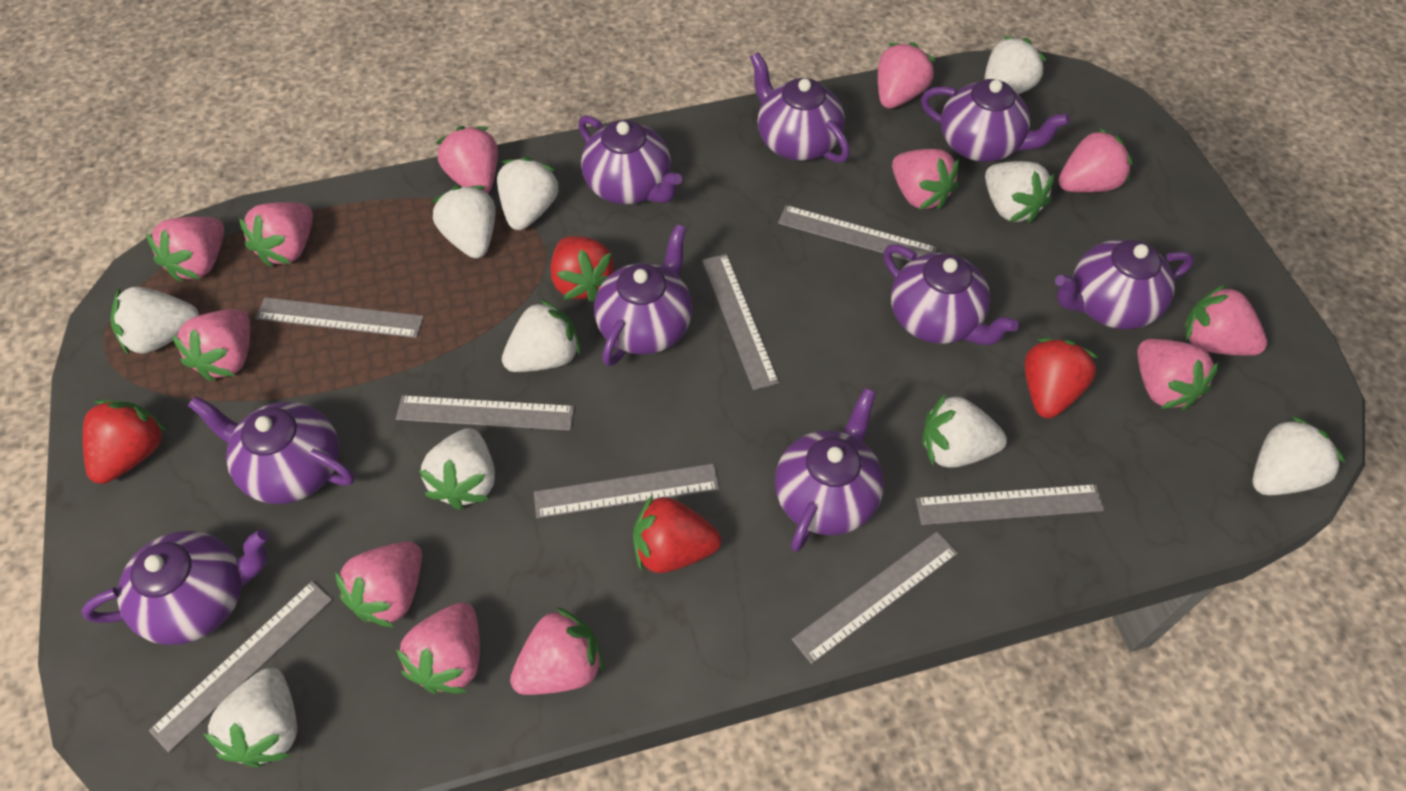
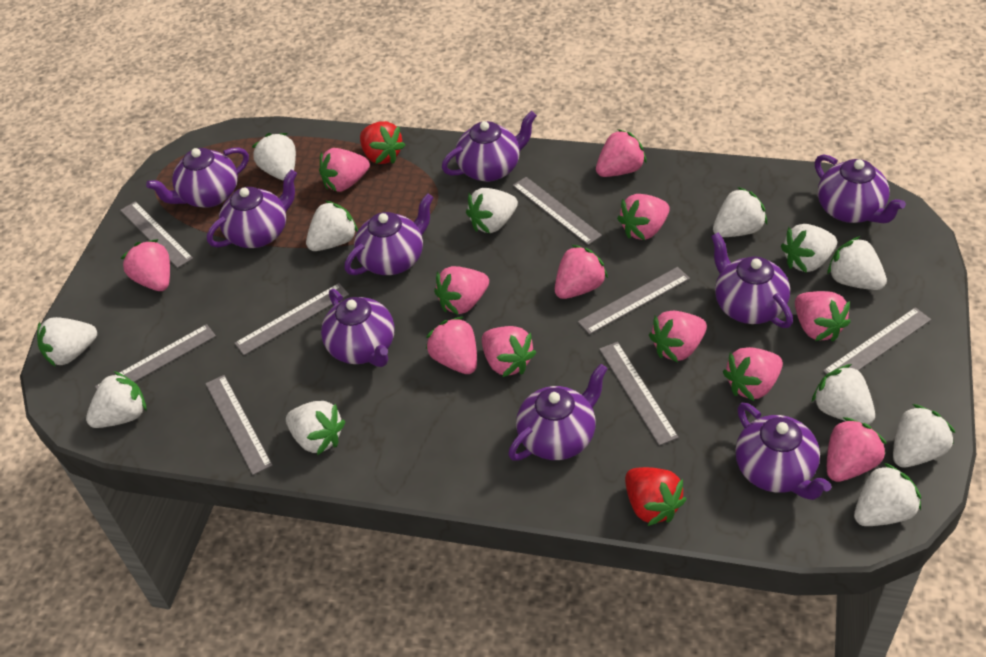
red strawberry: [83,400,167,484] [550,236,614,302] [633,495,721,573] [1025,338,1099,418] = 4 -> [360,121,405,164] [625,467,686,526] = 2
white strawberry: [110,287,199,355] [204,668,297,768] [419,428,495,510] [431,185,496,258] [497,157,560,230] [502,299,581,372] [922,393,1007,468] [984,36,1046,94] [985,161,1054,223] [1253,416,1346,495] = 10 -> [37,317,97,367] [86,371,146,428] [252,133,296,181] [286,401,345,455] [306,201,358,251] [466,188,518,233] [713,187,767,237] [781,224,837,273] [812,364,875,425] [827,236,887,290] [854,463,921,526] [893,404,955,468] = 12

